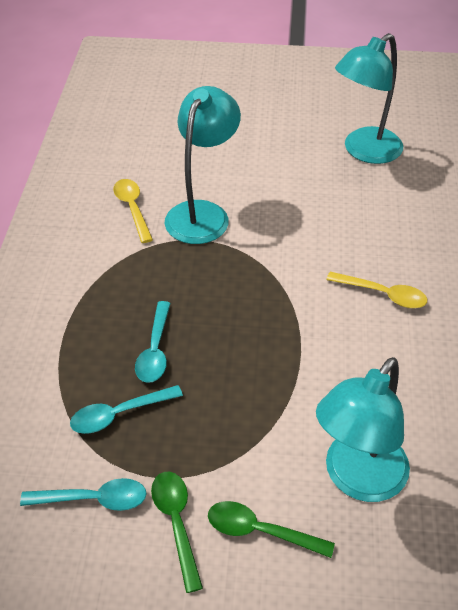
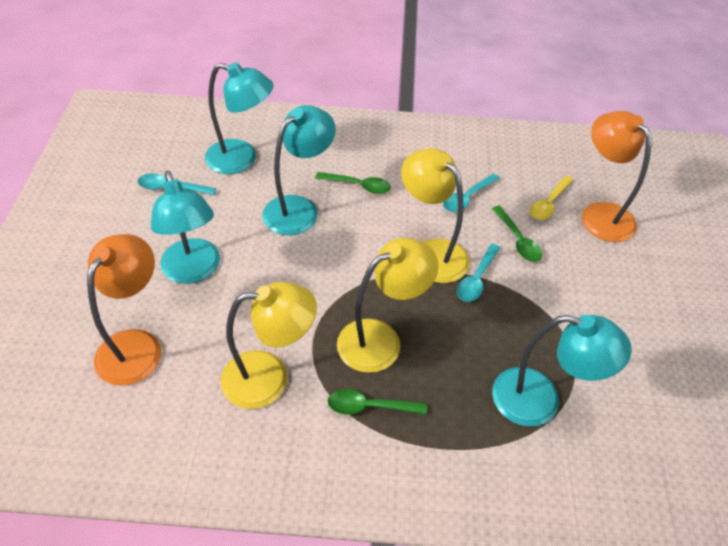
green spoon: [151,472,203,593] [208,501,335,558] = 2 -> [315,172,391,194] [327,389,427,415] [492,206,542,262] = 3
orange lamp: none = 0 -> [87,234,161,386] [582,111,652,242] = 2
turquoise lamp: [165,86,241,244] [316,357,410,502] [335,33,403,164] = 3 -> [151,171,220,284] [205,62,274,174] [262,105,336,235] [492,315,632,427] = 4
yellow lamp: none = 0 -> [220,282,317,409] [337,238,438,373] [401,148,470,283] = 3
yellow spoon: [113,179,153,243] [326,272,427,308] = 2 -> [530,176,573,220] = 1

